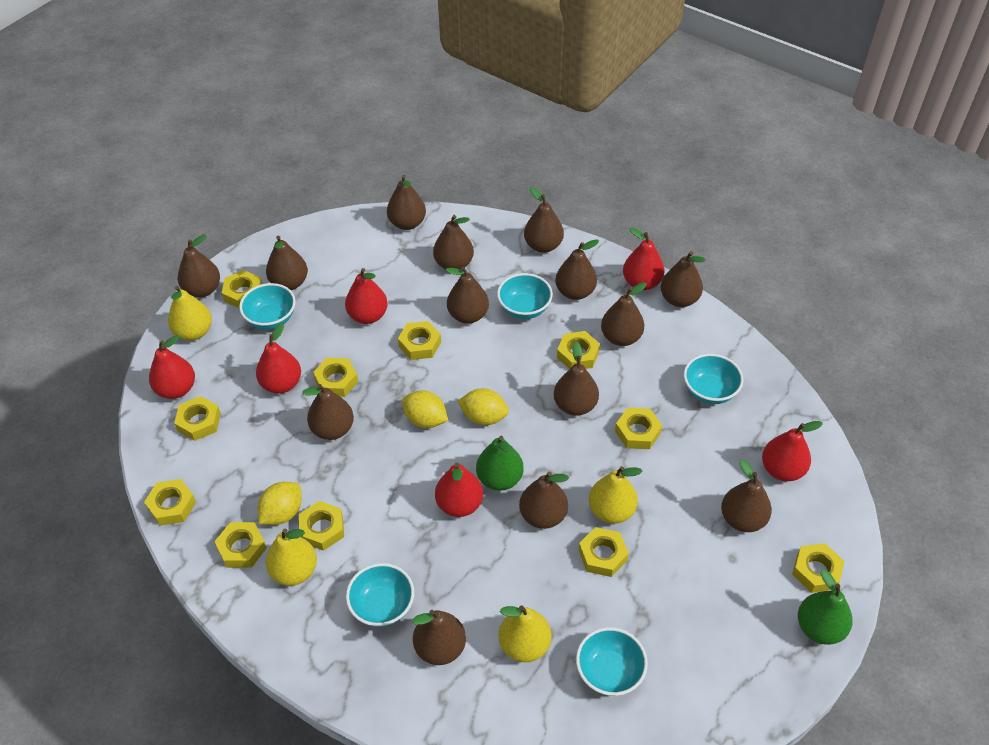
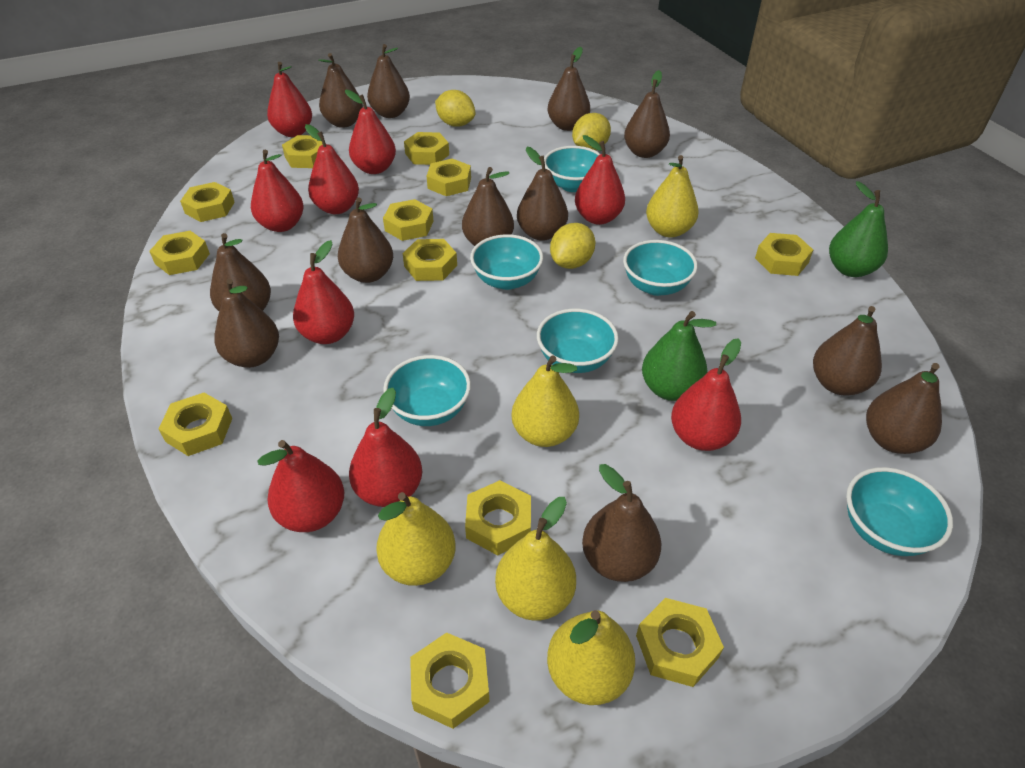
brown pear: [178,234,220,297] [266,236,308,290] [302,384,354,440] [387,175,426,230] [412,610,466,665] [433,215,474,270] [446,267,489,324] [519,472,569,529] [524,187,564,253] [554,342,599,416] [555,239,599,300] [601,282,647,346] [660,251,706,307] [721,459,772,532] = 14 -> [210,233,271,311] [214,279,279,368] [319,53,363,128] [338,197,393,283] [367,44,410,118] [462,167,514,246] [517,147,568,241] [547,47,590,131] [582,464,661,582] [624,70,670,158] [813,306,882,396] [866,363,942,454] = 12
red pear: [149,335,195,399] [256,323,301,394] [345,268,388,324] [435,463,483,517] [623,228,665,290] [762,421,823,481] = 6 -> [251,150,304,232] [258,440,344,532] [267,62,312,137] [293,240,354,344] [305,124,359,214] [345,90,396,174] [349,388,422,507] [575,135,625,225] [671,338,741,451] = 9
turquoise bowl: [239,283,296,330] [346,563,414,627] [497,273,553,319] [576,627,648,696] [684,354,743,404] = 5 -> [383,355,471,426] [470,234,543,290] [537,309,619,373] [544,146,600,192] [623,240,698,296] [846,467,953,556] = 6
yellow nut: [144,479,196,526] [174,396,221,441] [215,522,267,568] [222,270,262,308] [299,501,344,551] [313,358,358,397] [398,321,441,360] [557,331,600,369] [579,527,629,577] [615,408,662,449] [792,543,844,593] = 11 -> [149,231,210,275] [159,393,232,456] [180,182,235,222] [282,135,323,168] [383,199,434,241] [402,239,457,281] [404,132,449,165] [410,632,489,729] [427,159,471,196] [465,480,531,555] [636,598,724,687] [755,233,813,276] = 12
yellow pear: [168,286,212,341] [266,529,317,586] [498,605,552,662] [589,466,642,524] = 4 -> [376,492,456,586] [495,497,576,621] [511,355,579,447] [547,610,635,705] [646,155,699,237] = 5

